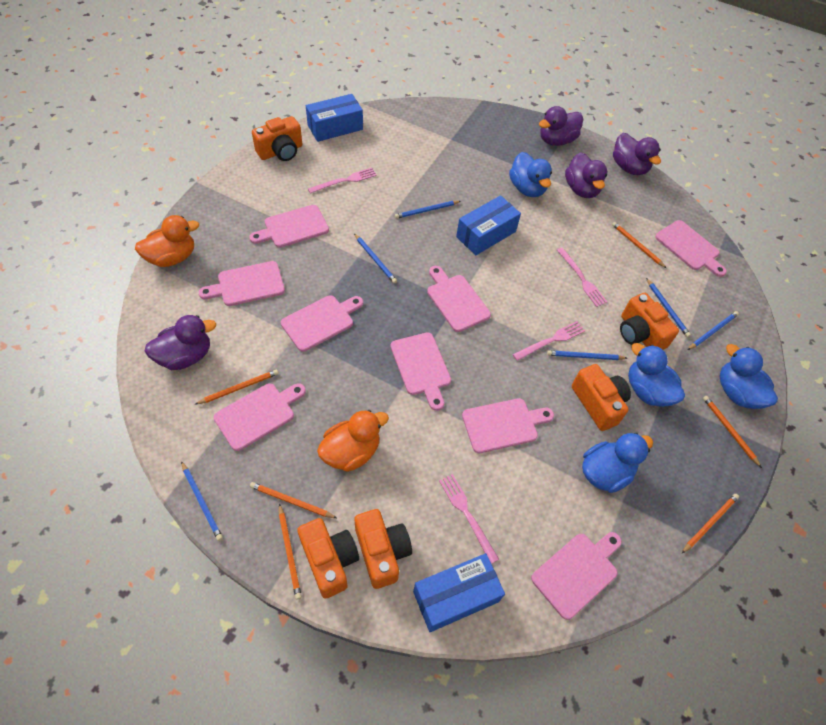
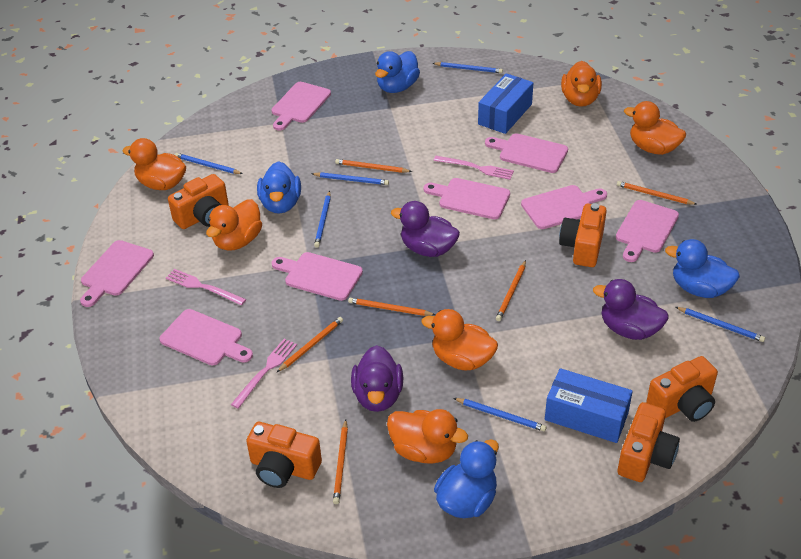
blue box: [306,94,363,142] [413,553,505,632] [456,195,521,255] = 3 -> [478,73,533,134] [545,368,633,443] = 2
orange duck: [135,215,199,267] [317,410,389,472] = 2 -> [123,138,186,190] [206,199,262,251] [387,409,468,464] [421,309,498,371] [561,61,602,107] [624,101,686,155] = 6
pink cutting board: [199,261,285,306] [214,383,306,451] [249,205,329,248] [281,295,363,352] [391,332,451,411] [427,266,491,332] [462,398,554,453] [531,532,622,620] [655,220,727,277] = 9 -> [80,240,154,307] [159,309,253,365] [271,82,331,131] [271,252,363,301] [423,178,510,219] [485,133,568,173] [521,185,607,229] [616,200,679,262] = 8
pink fork: [308,168,377,194] [439,474,499,564] [513,321,585,361] [557,248,607,307] = 4 -> [166,269,246,305] [231,339,297,409] [433,156,514,180] = 3
purple duck: [144,315,216,370] [539,106,583,146] [565,152,607,198] [613,133,661,175] = 4 -> [351,345,403,412] [391,201,460,257] [593,279,669,340] = 3

